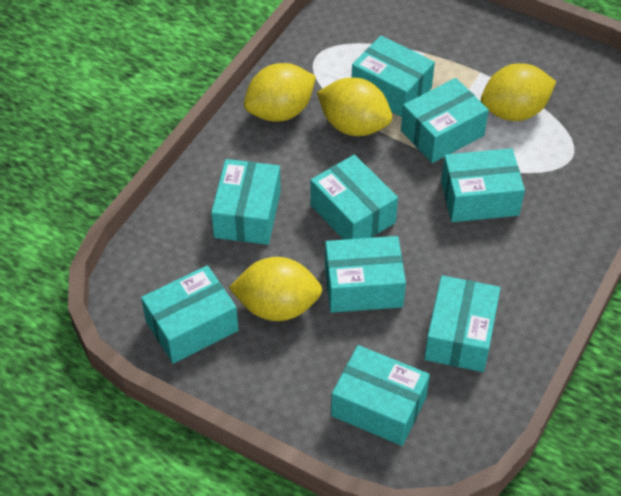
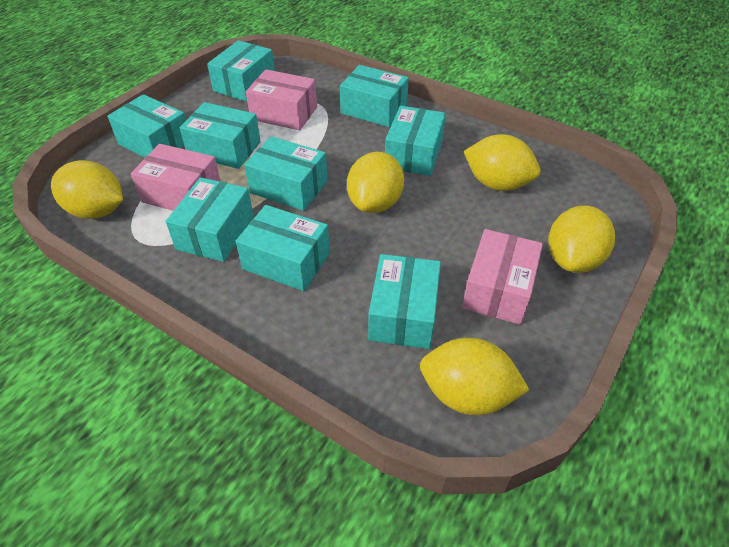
pink box: none = 0 -> [131,144,221,211] [246,69,317,130] [462,229,543,325] = 3
yellow lemon: [229,257,323,321] [244,63,316,122] [317,78,392,136] [481,63,556,121] = 4 -> [51,160,123,219] [347,152,404,213] [420,338,529,415] [464,134,540,191] [548,206,615,273] = 5

